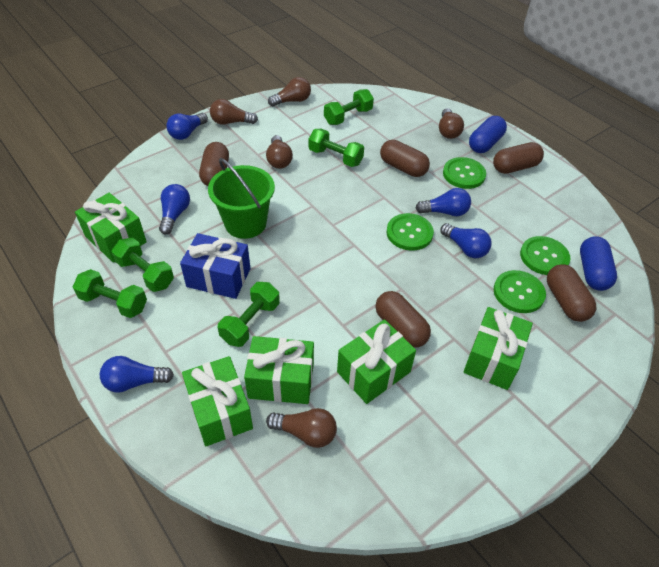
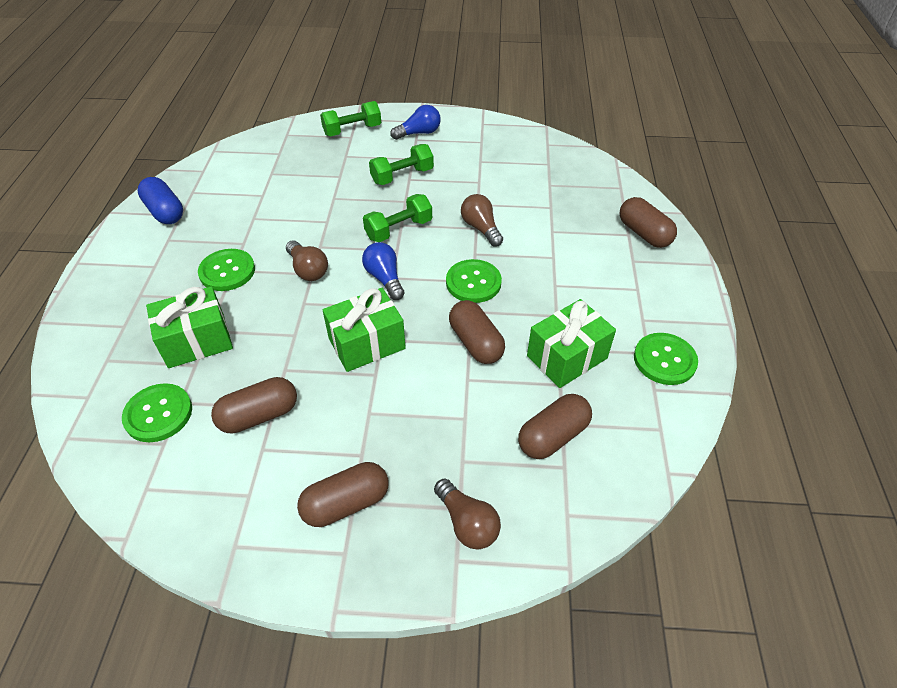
blue capsule: [469,116,507,153] [580,236,617,291] = 2 -> [137,177,183,224] = 1
blue gift: [180,233,251,299] = 1 -> none = 0
blue light bulb: [100,356,174,393] [159,184,190,234] [166,113,208,140] [416,188,471,216] [440,223,492,258] = 5 -> [362,242,404,300] [390,105,441,140] = 2
brown light bulb: [210,99,258,125] [266,135,293,169] [266,408,337,448] [268,77,311,107] [439,108,464,139] = 5 -> [286,240,328,281] [434,478,501,549] [461,194,503,247] = 3
green bucket: [208,158,275,239] = 1 -> none = 0
green dumbbell: [73,269,147,318] [111,238,174,292] [218,282,280,347] [309,129,364,167] [324,89,374,125] = 5 -> [320,101,381,136] [363,194,432,242] [369,144,434,185] = 3
green gift: [75,193,147,263] [182,356,253,446] [244,336,314,404] [337,319,416,404] [463,307,533,390] = 5 -> [146,286,233,368] [323,288,406,372] [527,299,616,388] = 3

